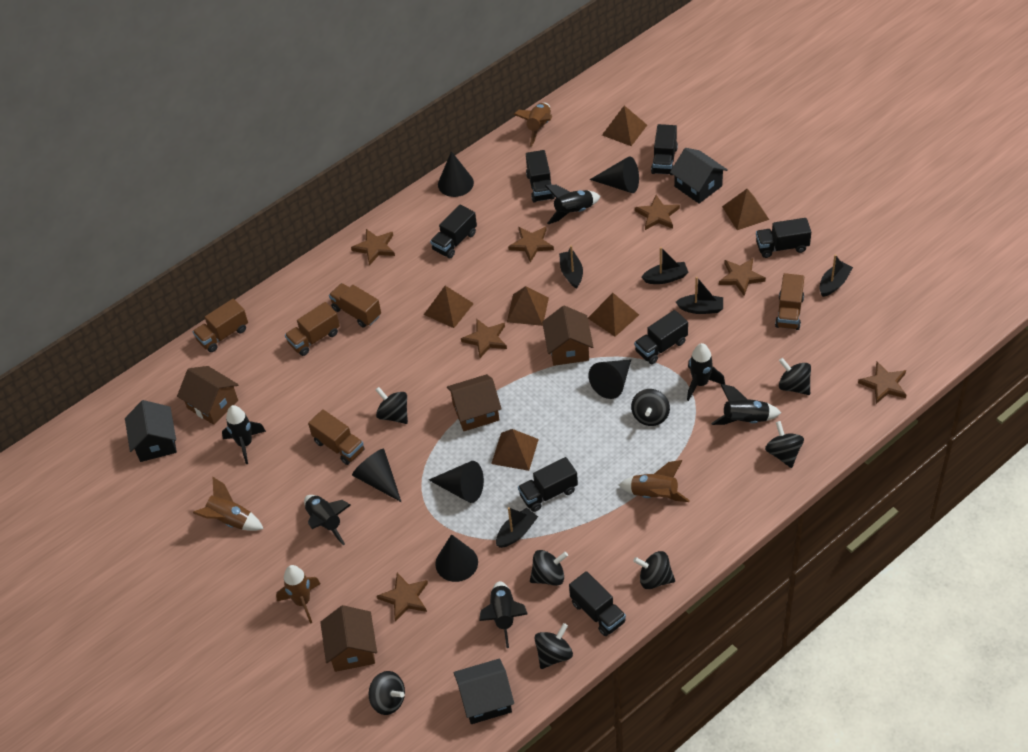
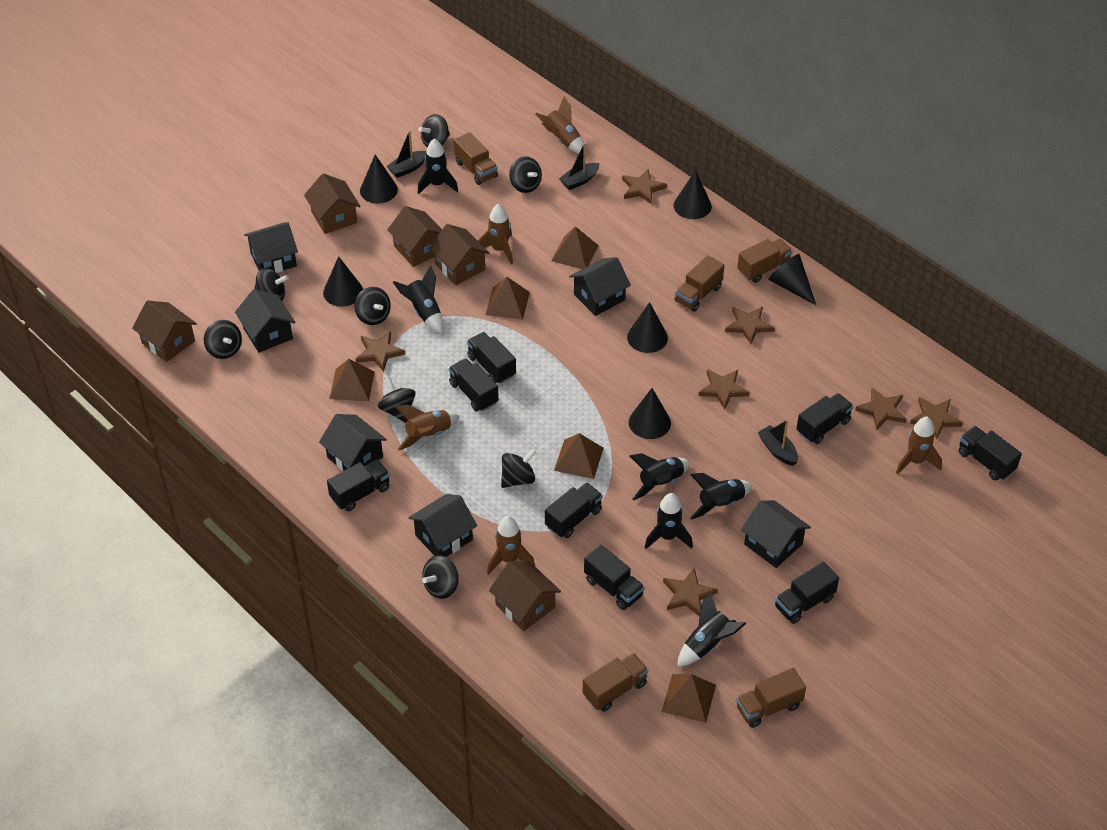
black boat: [496,507,538,548] [559,245,583,289] [642,247,689,284] [676,277,723,314] [820,255,853,297] = 5 -> [386,130,426,178] [559,143,600,190] [758,420,798,466] = 3
black house: [125,400,177,462] [453,659,514,724] [670,148,728,203] = 3 -> [235,289,296,353] [244,222,298,273] [319,414,387,471] [408,494,477,557] [569,257,631,316] [741,500,811,568] = 6
black truck: [430,205,477,259] [518,457,578,512] [526,150,555,202] [569,571,626,636] [634,310,688,364] [651,124,678,175] [756,218,811,258] = 7 -> [327,459,390,511] [449,359,499,412] [467,332,516,384] [545,483,603,538] [584,545,645,610] [775,562,839,624] [796,393,853,444] [958,426,1022,480] = 8
brown house: [177,366,239,425] [320,605,377,672] [447,374,502,431] [542,306,593,366] = 4 -> [132,300,197,362] [304,173,361,234] [387,206,442,267] [429,224,490,285] [489,561,561,631] = 5
brown pyramid: [424,286,474,328] [491,429,539,471] [507,286,549,326] [588,293,639,337] [602,106,647,146] [722,189,769,230] = 6 -> [330,359,375,401] [485,277,530,320] [551,226,599,269] [554,433,604,479] [662,674,716,723] = 5
brown rocket: [193,477,264,531] [276,565,321,624] [513,103,552,147] [619,460,690,502] = 4 -> [395,405,460,450] [478,204,513,265] [487,516,535,575] [535,96,586,155] [896,417,942,474] = 5

